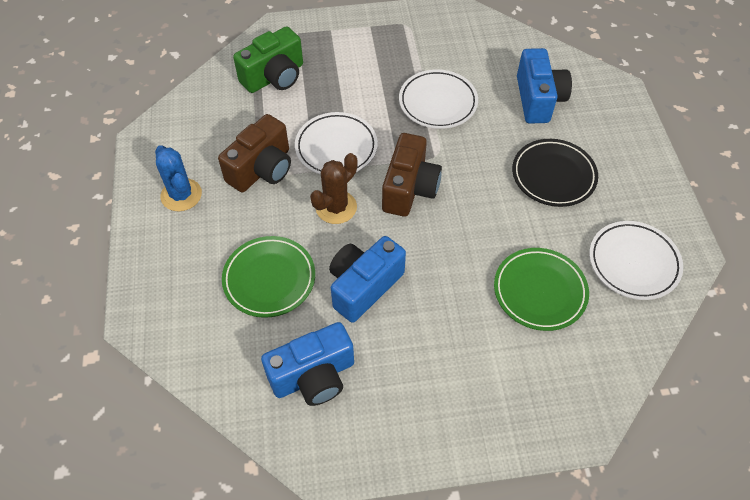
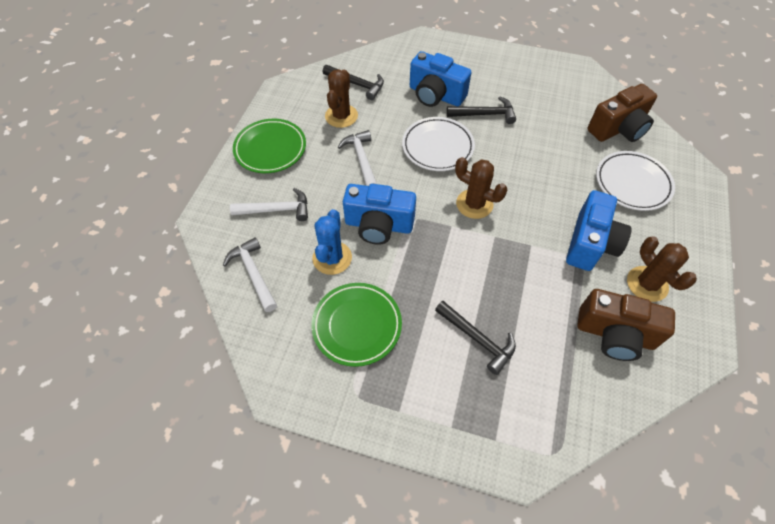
black hammer: none = 0 -> [323,65,384,100] [435,301,516,375] [447,96,516,124] = 3
black plate: [512,139,598,207] = 1 -> none = 0
brown cactus: [310,153,358,224] = 1 -> [325,69,358,128] [455,157,507,219] [627,236,697,302] = 3
green camera: [233,26,303,93] = 1 -> none = 0
white hammer: none = 0 -> [223,237,277,312] [230,188,308,221] [338,130,377,186] = 3
white plate: [295,112,378,175] [399,69,478,129] [589,221,683,300] = 3 -> [402,117,475,171] [596,151,675,211] = 2

